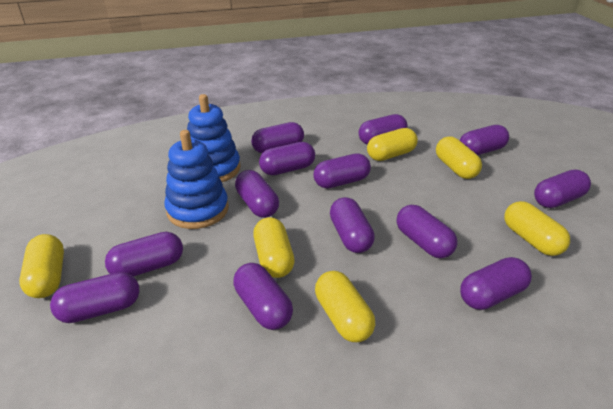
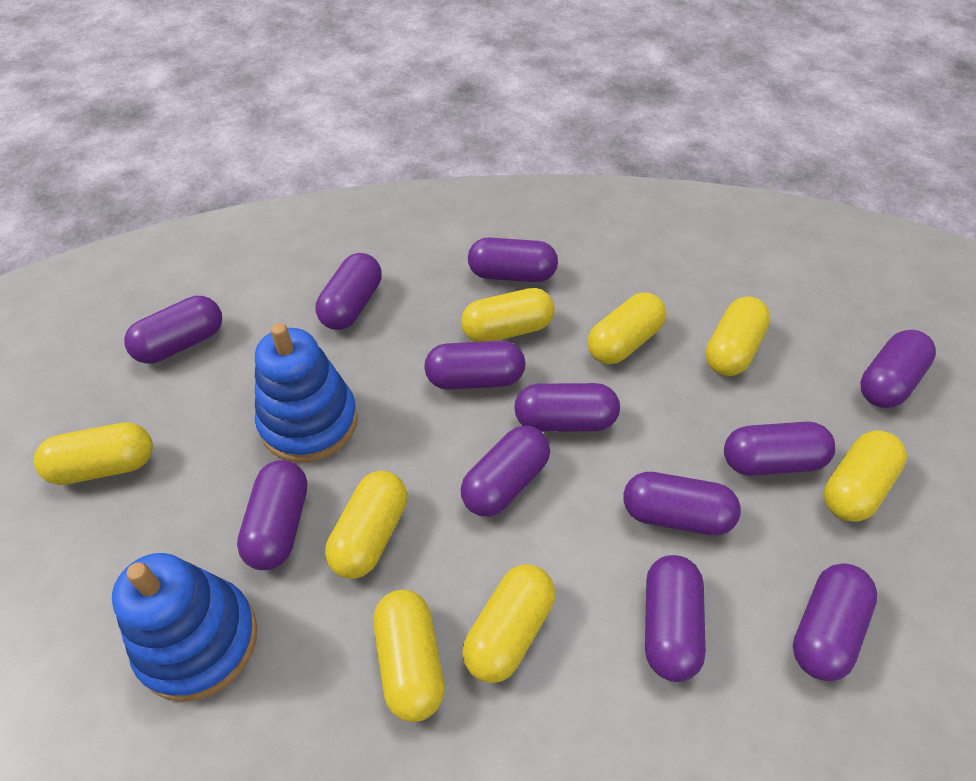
purple capsule: [50,272,139,323] [105,232,183,277] [233,263,293,330] [235,170,279,218] [251,122,304,153] [259,142,315,175] [313,153,371,189] [330,197,375,253] [359,114,408,145] [397,205,457,258] [460,125,509,155] [460,257,532,310] [534,169,591,208] = 13 -> [124,296,222,364] [237,460,307,570] [315,253,382,330] [424,341,525,390] [461,426,550,517] [468,237,558,282] [514,383,620,432] [623,472,741,535] [645,555,706,682] [724,421,835,476] [793,563,878,681] [860,330,936,408] = 12
yellow capsule: [19,234,64,298] [253,217,295,278] [315,271,375,342] [367,128,418,161] [436,137,482,179] [504,201,570,256] = 6 -> [34,422,153,485] [325,471,407,579] [373,590,445,722] [461,288,555,342] [462,564,555,683] [588,292,666,364] [706,297,771,376] [824,430,907,522] = 8

